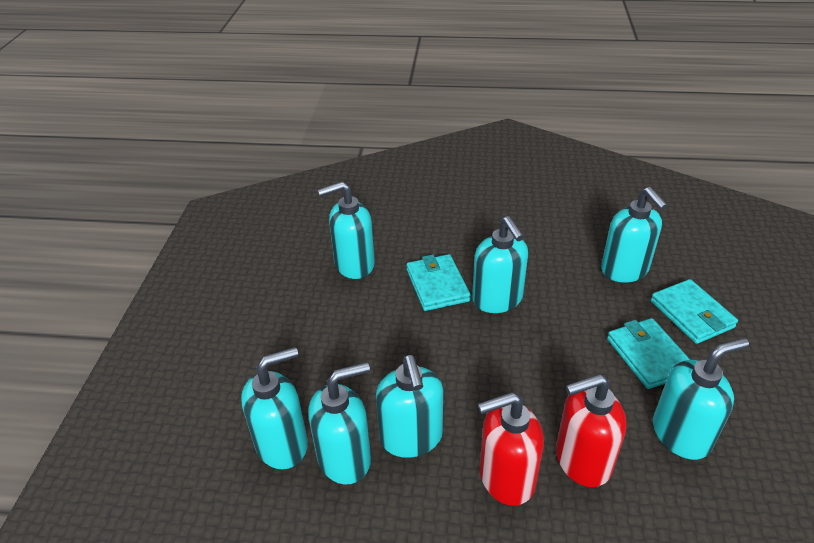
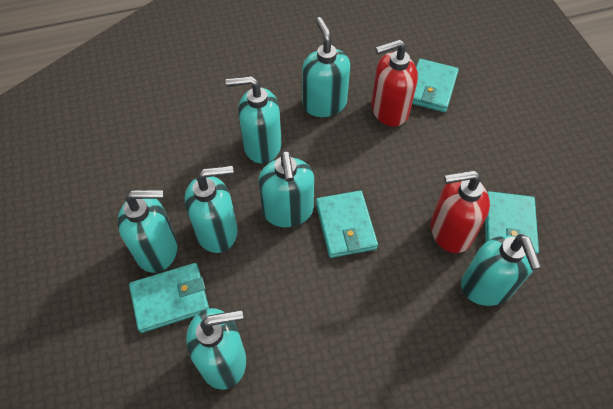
turquoise wallet: [406,254,470,311] [607,318,690,389] [651,279,738,344] = 3 -> [129,263,209,333] [316,191,378,258] [412,59,459,112] [485,191,539,254] = 4

